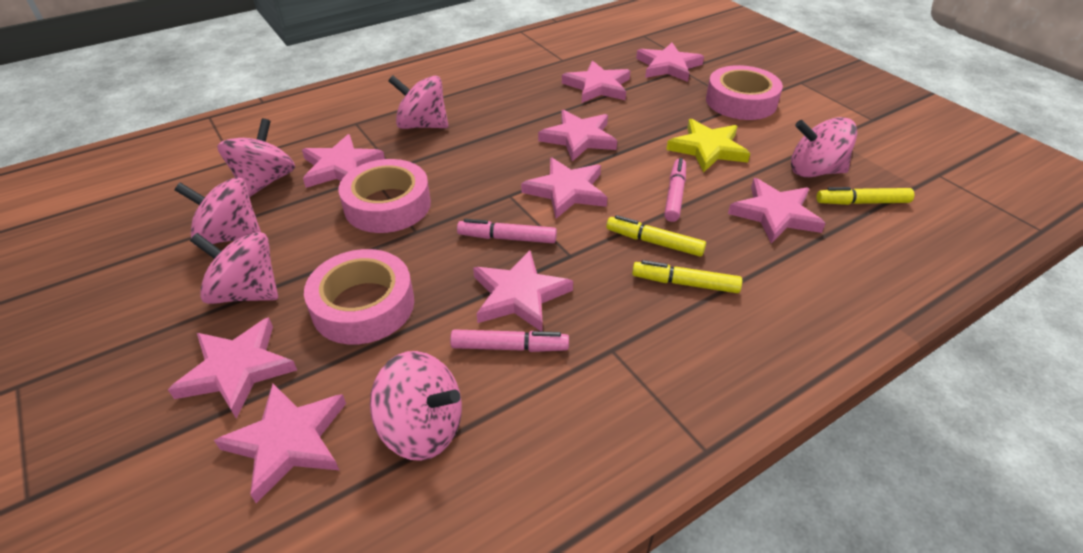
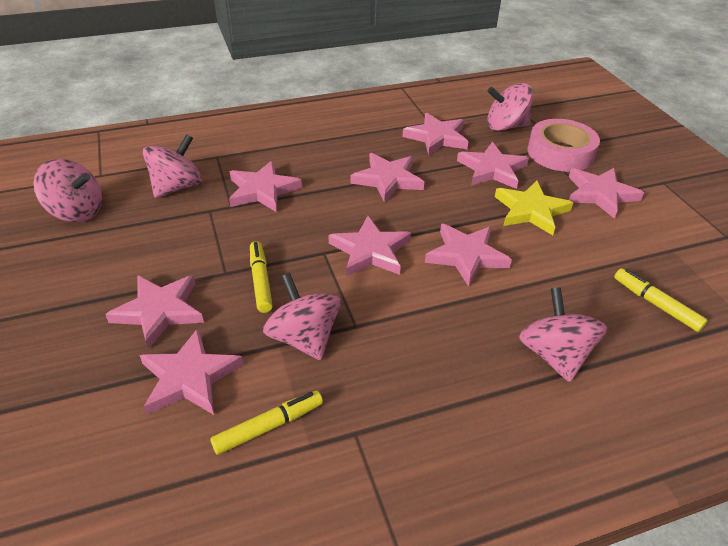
pink marker: [450,329,569,352] [457,219,557,243] [664,158,686,222] = 3 -> none = 0
pink spinning top: [175,177,261,245] [190,232,278,304] [217,118,295,197] [370,351,462,461] [388,75,448,129] [791,117,857,177] = 6 -> [34,159,102,222] [143,134,202,198] [263,273,341,360] [487,83,533,131] [519,287,607,382] = 5
pink tape: [304,249,414,344] [339,159,431,233] [706,65,783,120] = 3 -> [528,119,600,172] = 1

